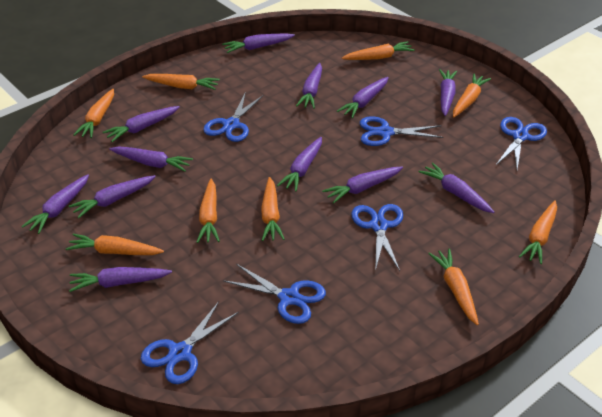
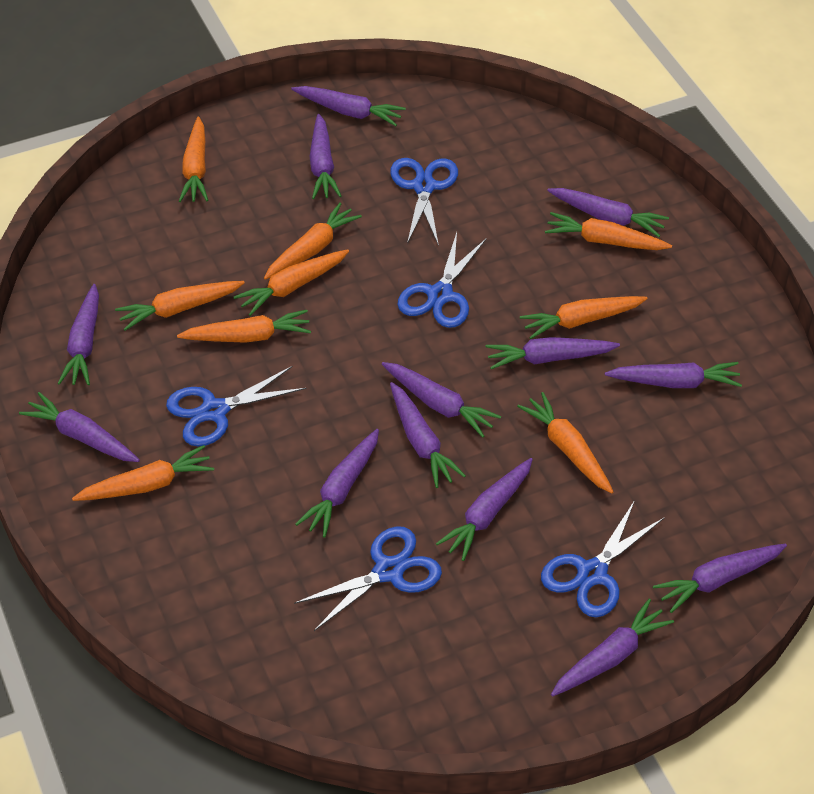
blue scissors: [141,302,239,384] [203,92,263,142] [223,264,326,324] [351,204,403,271] [360,117,444,146] [496,117,547,169] = 6 -> [166,366,307,447] [294,526,442,631] [390,158,458,246] [397,232,487,328] [541,500,665,617] = 5
purple carrot: [21,174,89,234] [69,175,156,218] [69,267,172,292] [103,106,180,142] [109,146,193,172] [222,34,295,53] [277,137,322,191] [296,63,322,109] [322,166,403,204] [337,77,389,118] [419,162,494,213] [439,69,457,116] = 12 -> [19,392,140,462] [58,284,99,385] [291,86,406,126] [295,429,379,537] [309,114,341,199] [382,362,501,437] [390,382,466,488] [436,458,533,561] [486,337,620,369] [547,188,669,237] [551,599,674,696] [605,362,742,388] [653,544,787,613] = 13

